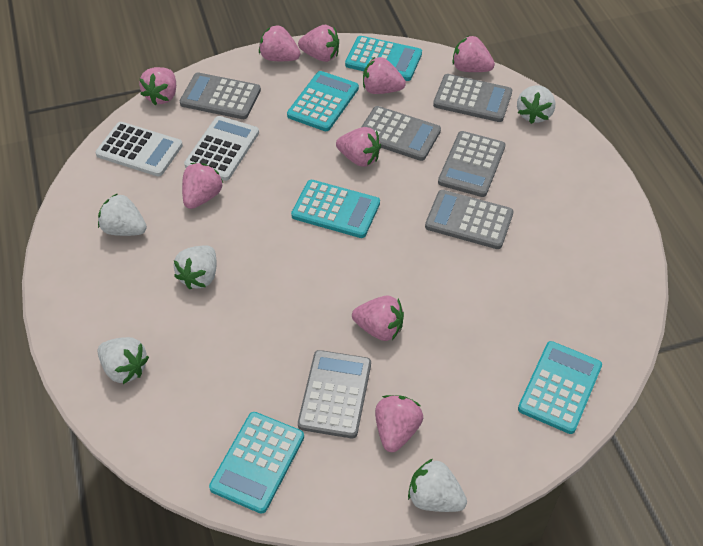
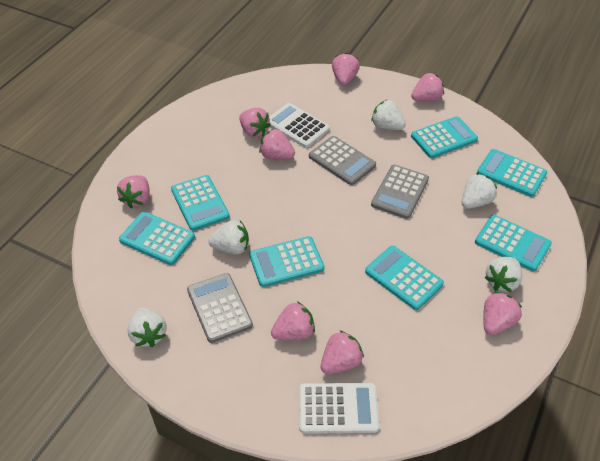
grey calculator: [180,73,261,119] [298,350,371,438] [362,106,441,161] [425,190,514,249] [433,74,512,122] [438,131,505,197] = 6 -> [187,273,253,343] [309,136,376,185] [371,165,429,219] = 3
pink strawberry: [139,67,176,105] [182,163,223,209] [259,25,300,61] [298,25,339,62] [336,127,381,167] [352,295,404,341] [363,57,406,94] [375,395,423,452] [452,36,495,72] = 9 -> [117,175,150,209] [239,108,271,138] [259,128,295,159] [271,301,315,340] [321,330,364,374] [332,53,360,85] [411,73,444,101] [483,292,522,335] = 8
turquoise calculator: [209,412,304,514] [287,71,359,131] [291,180,380,238] [345,36,422,81] [518,341,602,434] = 5 -> [119,212,195,265] [171,175,230,231] [249,236,324,287] [365,246,444,310] [411,116,478,158] [475,215,552,271] [477,149,547,197] = 7

